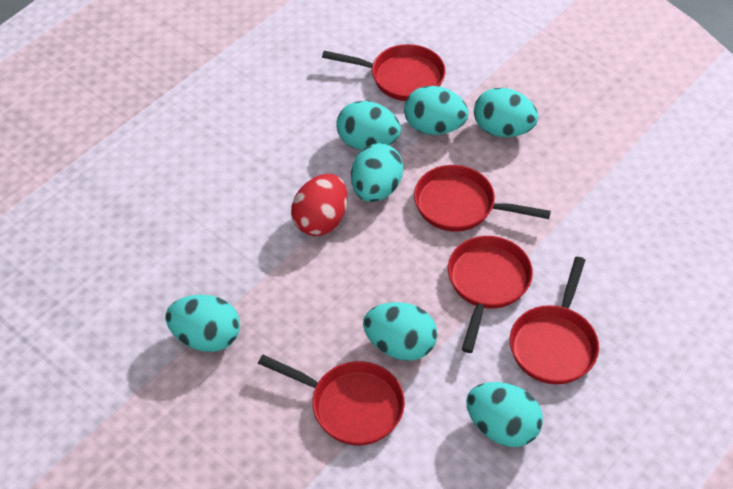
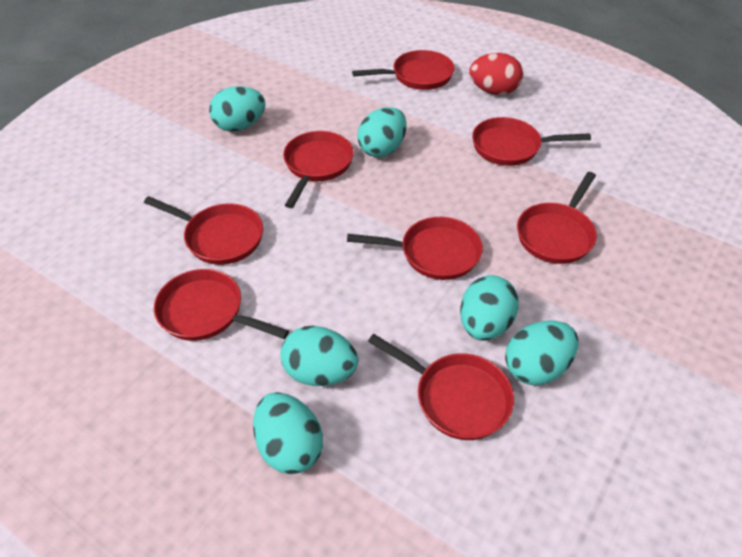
red pan: [258,355,405,445] [322,44,446,101] [414,165,551,232] [448,236,533,353] [510,257,599,384] = 5 -> [144,196,263,265] [154,269,289,341] [283,131,354,208] [347,217,483,280] [352,50,455,90] [368,334,514,440] [472,117,591,166] [517,172,597,264] = 8
turquoise egg: [165,295,240,352] [336,101,401,150] [351,143,403,202] [363,302,437,361] [404,86,469,135] [466,382,543,447] [474,88,538,137] = 7 -> [209,86,265,132] [253,392,323,474] [280,326,358,386] [357,107,407,157] [460,275,519,341] [505,320,579,385] = 6

